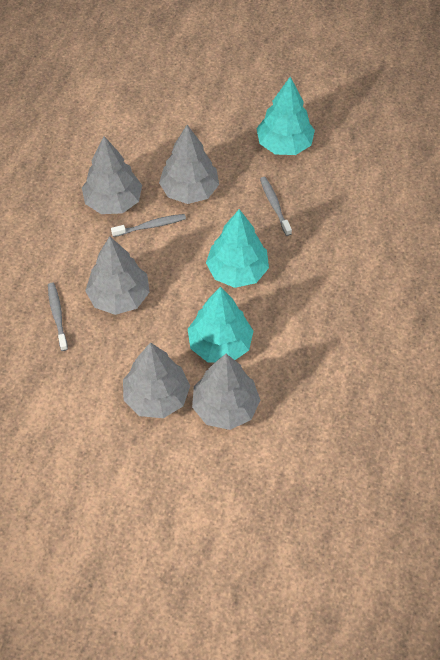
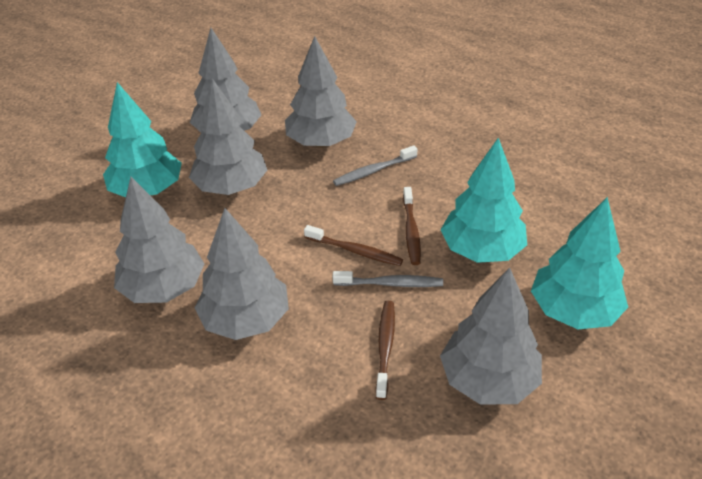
brown toothbrush: none = 0 -> [304,225,403,266] [375,301,395,400] [403,187,421,265] = 3
grey toothbrush: [48,283,68,351] [111,214,186,237] [260,177,292,236] = 3 -> [333,145,417,186] [333,271,443,287] = 2
grey tree: [82,136,142,214] [85,236,150,315] [123,342,190,418] [159,125,219,204] [192,354,260,430] = 5 -> [114,177,204,303] [189,78,267,195] [190,28,261,132] [195,208,289,340] [285,36,357,147] [440,268,542,405] = 6

